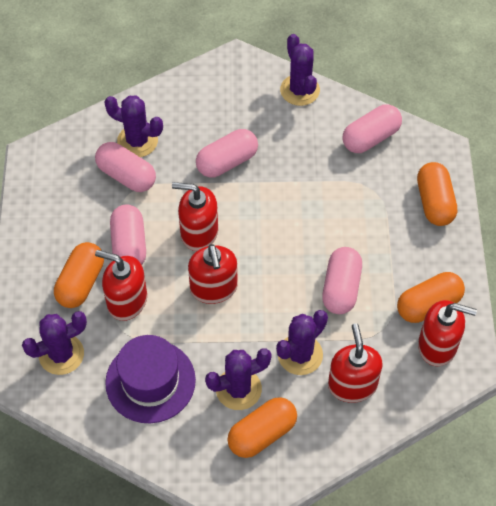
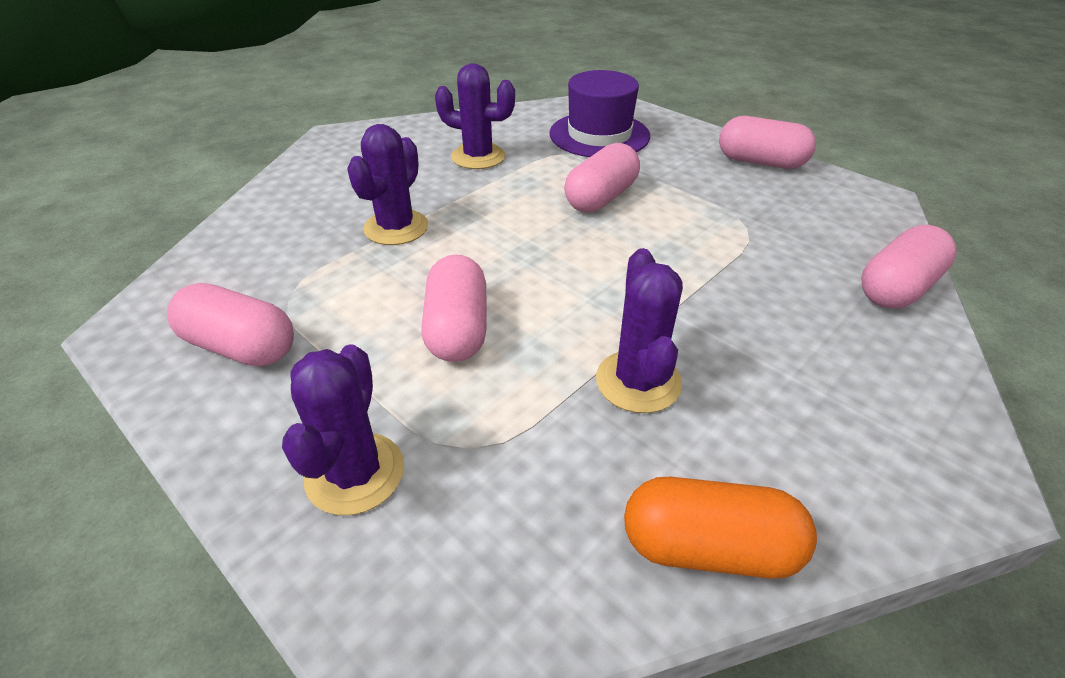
orange capsule: [54,242,104,308] [227,397,297,458] [397,272,465,323] [417,162,457,226] = 4 -> [624,477,817,579] = 1
purple cactus: [22,311,87,375] [104,96,163,157] [205,348,272,410] [276,310,328,375] [280,34,320,106] = 5 -> [282,344,404,515] [347,124,428,245] [435,63,515,169] [596,248,683,413] = 4
red soap dispenser: [95,250,147,321] [172,182,218,251] [188,244,238,304] [328,323,383,403] [418,300,477,366] = 5 -> none = 0

